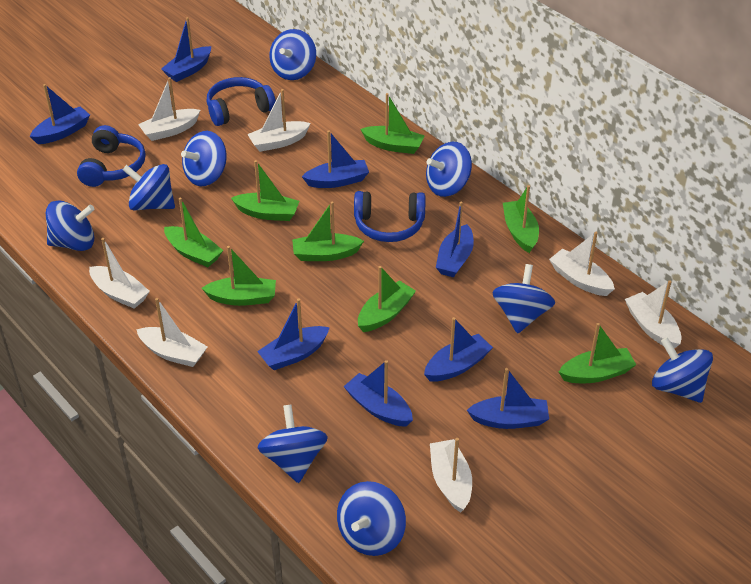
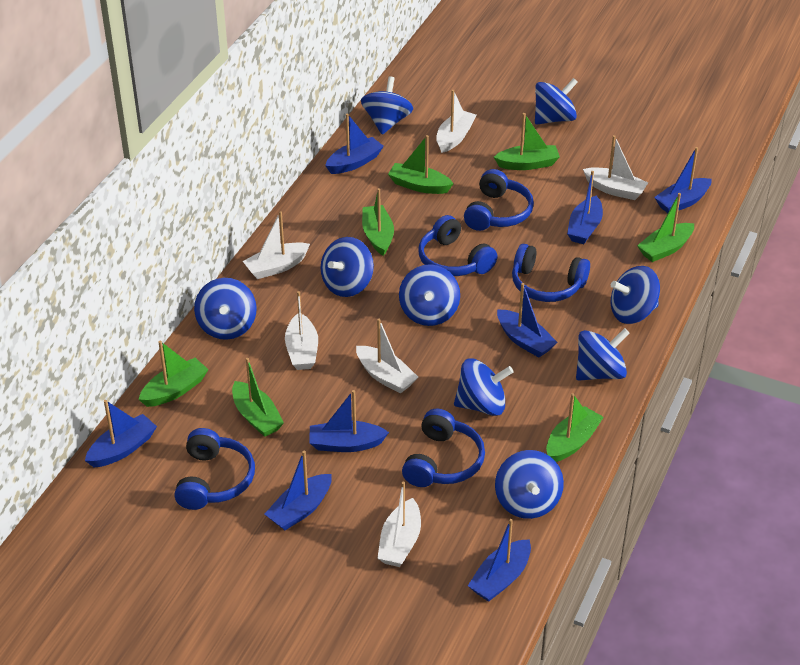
blue headphones: [77,125,146,187] [207,77,276,126] [354,191,426,242] = 3 -> [174,428,255,510] [402,409,485,487] [419,215,498,276] [464,169,534,231] [512,244,590,302] = 5
green boat: [164,197,223,267] [201,246,276,306] [231,160,299,221] [292,201,364,261] [358,266,416,332] [360,93,425,154] [503,185,539,253] [559,323,636,383] = 8 -> [139,341,209,407] [232,358,284,437] [362,188,394,256] [388,135,454,194] [494,113,560,170] [546,393,604,462] [637,193,694,262] = 7
white boat: [89,238,150,309] [136,298,208,367] [138,77,200,141] [247,89,311,152] [430,438,472,513] [549,232,615,296] [625,280,681,349] = 7 -> [243,211,310,279] [285,291,318,370] [356,319,418,394] [377,481,421,567] [436,90,476,153] [583,135,648,200] = 6

